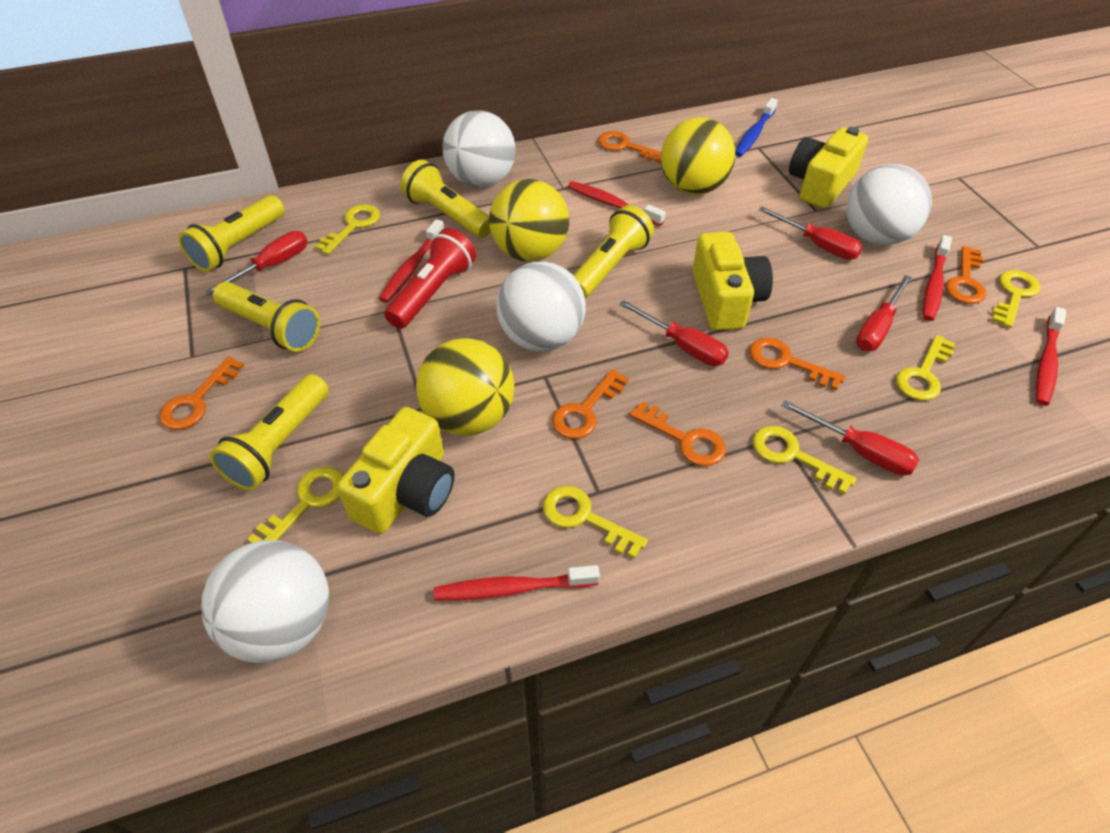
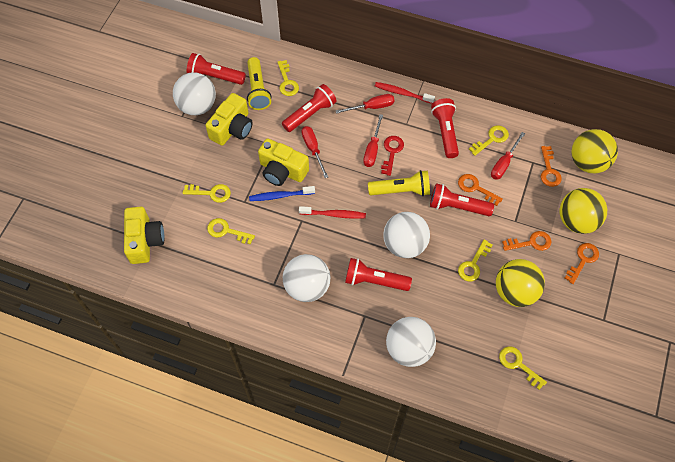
orange key: [159,356,244,430] [552,369,629,439] [598,131,661,163] [630,401,726,466] [749,337,845,390] [946,246,986,304] = 6 -> [458,174,503,206] [502,231,551,251] [541,146,562,187] [564,243,599,284] = 4
red flashlight: [384,228,476,329] = 1 -> [187,53,246,85] [282,84,337,132] [345,258,412,291] [430,183,494,216] [431,98,459,158] = 5
red key: none = 0 -> [381,136,404,176] = 1
red screwdriver: [204,231,308,296] [619,300,729,366] [758,207,863,260] [781,400,919,476] [856,275,912,351] = 5 -> [301,126,328,178] [336,94,395,114] [363,114,383,167] [491,132,525,180] = 4
red toothbrush: [379,219,444,303] [434,565,600,600] [568,181,666,226] [923,235,952,321] [1036,307,1066,406] = 5 -> [299,206,366,219] [375,82,435,104] = 2
yellow flashlight: [178,195,285,272] [210,374,328,491] [213,282,320,352] [401,160,491,238] [573,205,654,298] = 5 -> [247,57,271,110] [368,170,430,196] = 2

